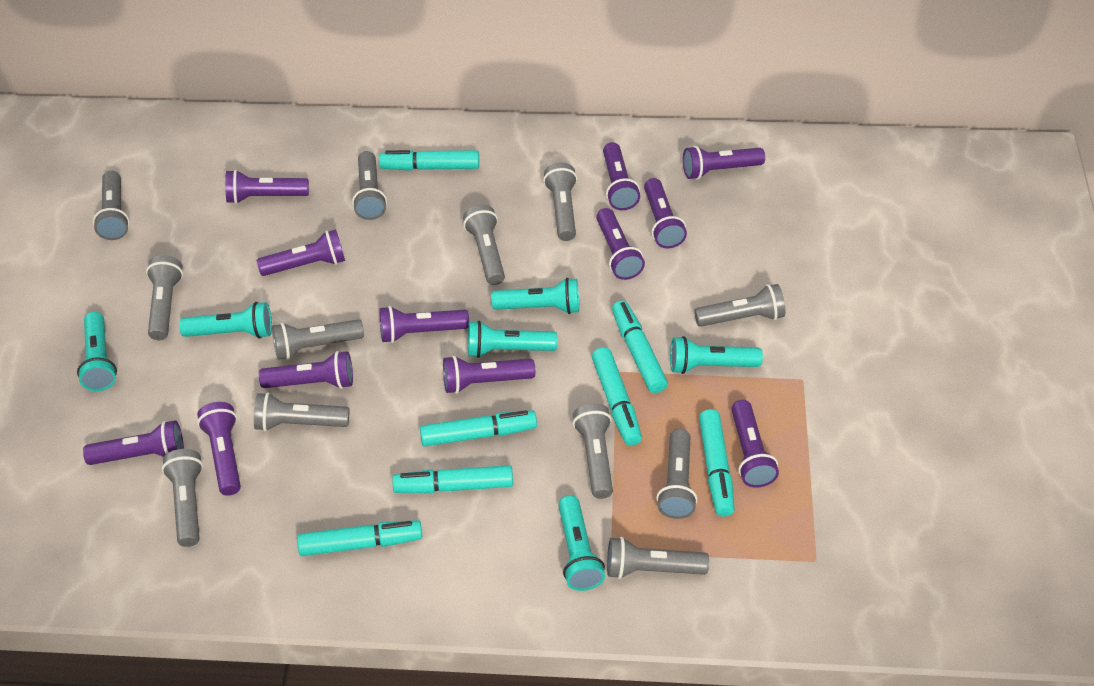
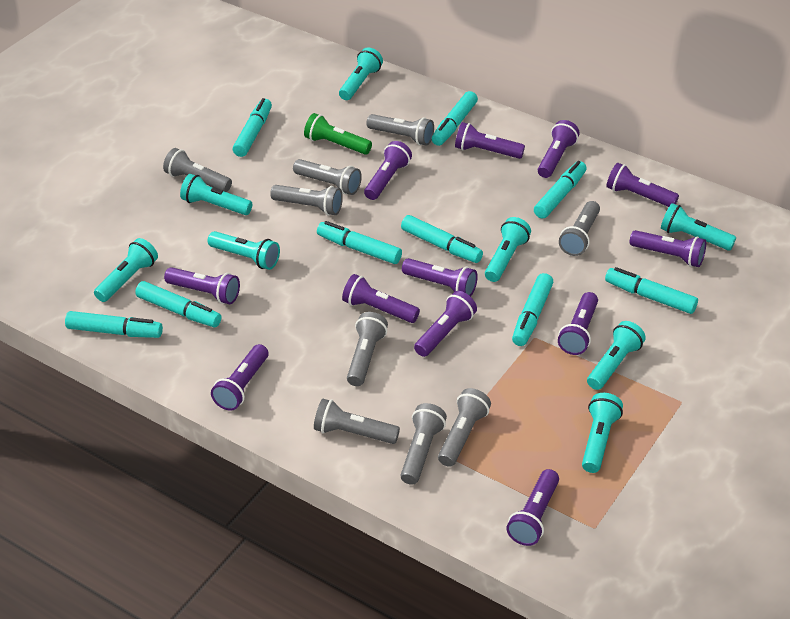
green flashlight: none = 0 -> [304,113,372,155] = 1
grey flashlight: [93,171,130,240] [146,255,183,340] [162,449,203,547] [254,392,350,431] [272,319,364,360] [352,151,387,220] [463,205,505,285] [543,163,577,241] [573,403,613,499] [607,537,709,579] [656,429,697,519] [694,284,785,327] = 12 -> [163,148,232,192] [270,185,343,215] [293,159,362,195] [314,399,400,444] [347,312,388,386] [366,114,434,146] [400,403,447,485] [438,388,491,467] [559,201,600,256] = 9
turquoise flashlight: [77,312,117,391] [179,302,272,339] [468,321,557,358] [491,278,579,314] [558,495,605,591] [670,336,763,374] = 6 -> [94,238,158,302] [180,174,252,215] [208,231,280,270] [339,47,383,100] [485,217,531,282] [582,393,623,473] [587,321,646,390] [661,203,736,251] = 8
turquoise marker: [297,520,422,556] [379,150,479,171] [392,465,513,493] [420,410,537,446] [592,347,642,446] [612,300,668,393] [699,409,735,517] = 7 -> [65,311,163,338] [135,281,221,327] [233,98,272,157] [317,221,402,264] [401,215,483,263] [432,91,478,146] [512,273,554,346] [534,161,587,219] [605,267,698,314] = 9

